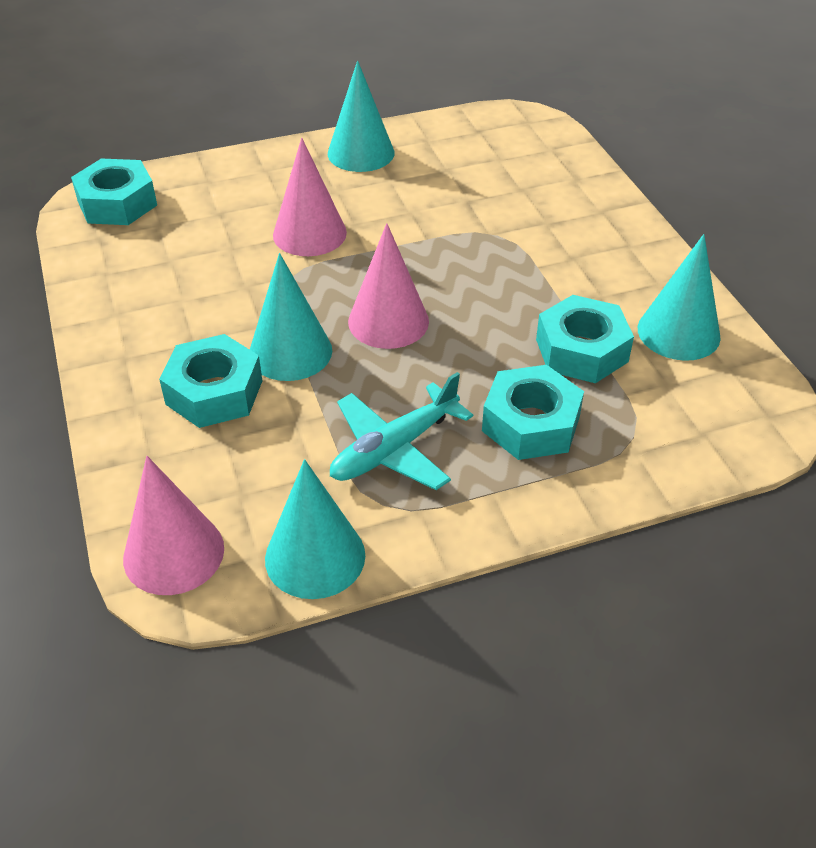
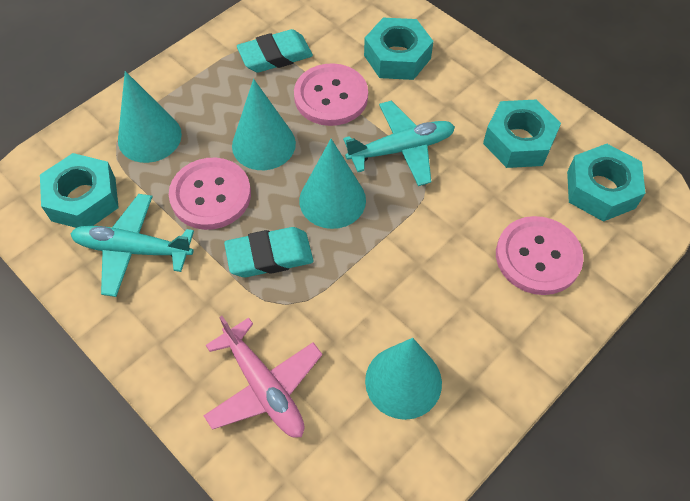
pink button: none = 0 -> [169,158,251,230] [294,63,368,126] [496,216,584,295] = 3
pink cone: [123,456,224,595] [273,138,347,256] [348,223,429,349] = 3 -> none = 0
pink plane: none = 0 -> [204,316,322,438] = 1
turquoise eraser: none = 0 -> [224,227,313,277] [237,29,313,73] = 2
turquoise plane: [330,372,473,490] = 1 -> [71,194,194,297] [343,101,455,186] = 2

